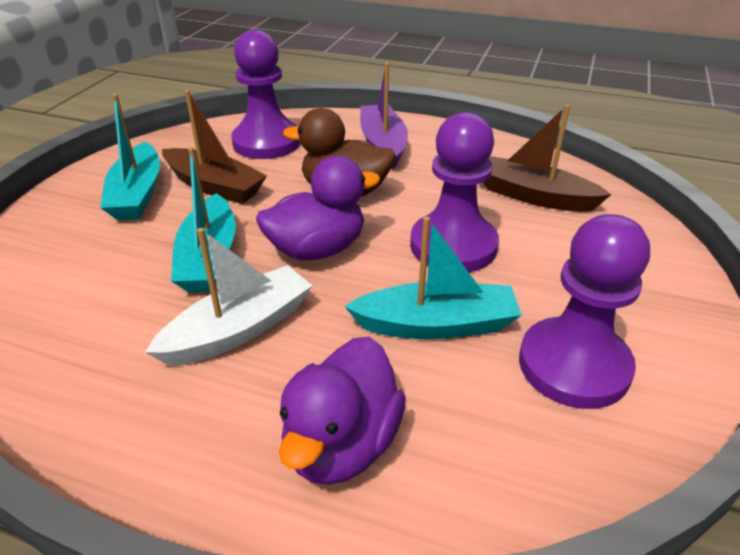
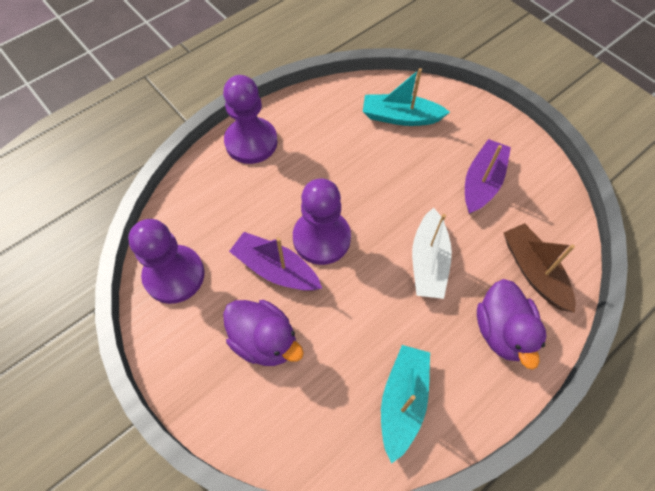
brown boat: [162,90,267,204] [483,104,612,212] = 2 -> [503,223,576,313] = 1
brown duck: [283,108,396,197] = 1 -> none = 0
purple boat: [360,63,408,170] = 1 -> [229,232,322,291] [465,139,511,214] = 2
turquoise boat: [100,94,160,220] [171,147,235,292] [345,216,522,339] = 3 -> [363,68,450,126] [381,345,430,464] = 2

